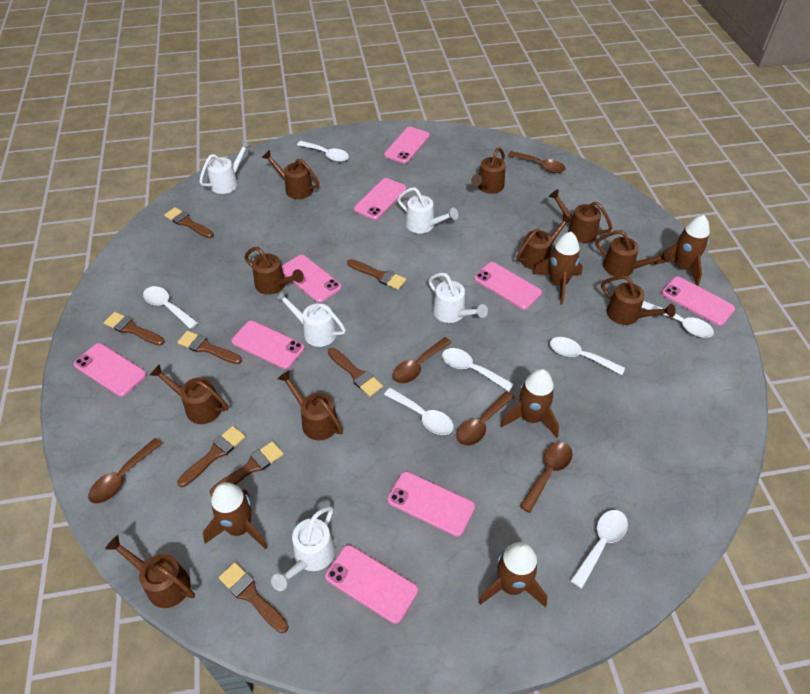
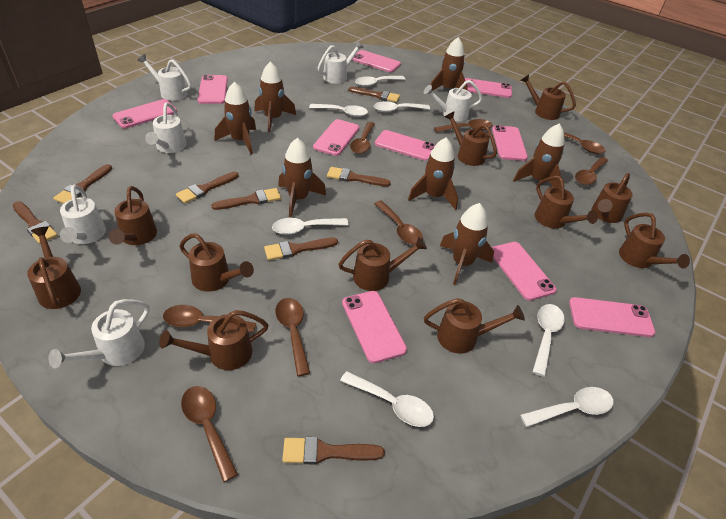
brown rocket: [203,482,268,549] [478,542,548,607] [500,369,559,438] [533,232,583,304] [654,215,710,286] = 5 -> [215,82,256,154] [254,61,296,132] [278,138,326,217] [408,137,458,210] [431,37,468,91] [440,203,494,285] [513,123,565,187] = 7
brown spoon: [88,438,163,504] [392,337,452,384] [456,391,514,446] [508,151,566,173] [519,442,572,513] = 5 -> [163,305,256,333] [181,386,238,482] [275,298,310,376] [350,122,375,154] [374,201,423,245] [434,119,492,132] [547,128,606,154] [575,157,608,185] = 8
brown watering can: [105,535,195,608] [150,364,228,424] [244,247,304,295] [262,150,319,199] [277,370,343,440] [471,147,505,194] [517,213,573,270] [549,189,612,243] [595,230,671,276] [601,275,676,325] = 10 -> [27,227,81,309] [109,186,157,245] [159,310,269,370] [179,233,254,292] [339,237,427,291] [424,298,525,354] [445,111,497,166] [520,74,576,120] [535,176,598,228] [592,173,633,223] [619,212,690,269] = 11
pink phone: [74,343,146,397] [231,321,305,369] [282,255,342,303] [325,545,418,624] [354,178,406,220] [384,127,430,163] [387,471,475,536] [474,262,542,309] [662,276,735,326] = 9 -> [112,99,177,128] [197,75,228,104] [313,119,360,156] [342,291,407,363] [352,50,401,72] [375,130,435,161] [465,78,512,98] [492,125,528,161] [492,242,556,301] [569,297,656,337] = 10
white watering can: [199,141,251,194] [271,506,335,591] [274,289,346,347] [397,187,458,233] [428,273,488,323] = 5 -> [48,299,150,368] [60,185,106,244] [137,54,191,101] [145,102,186,153] [318,41,364,84] [424,80,482,121] = 6

